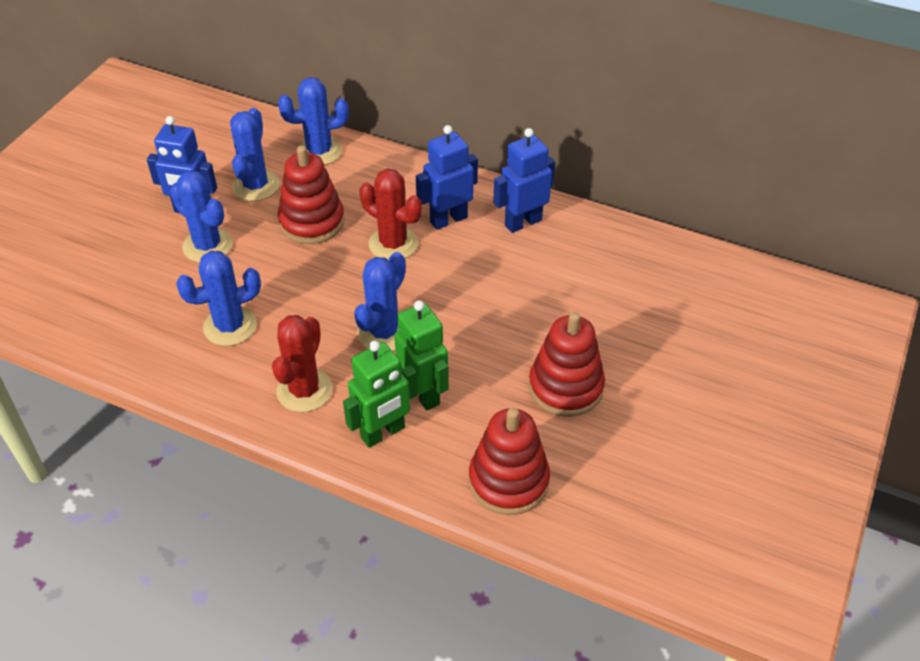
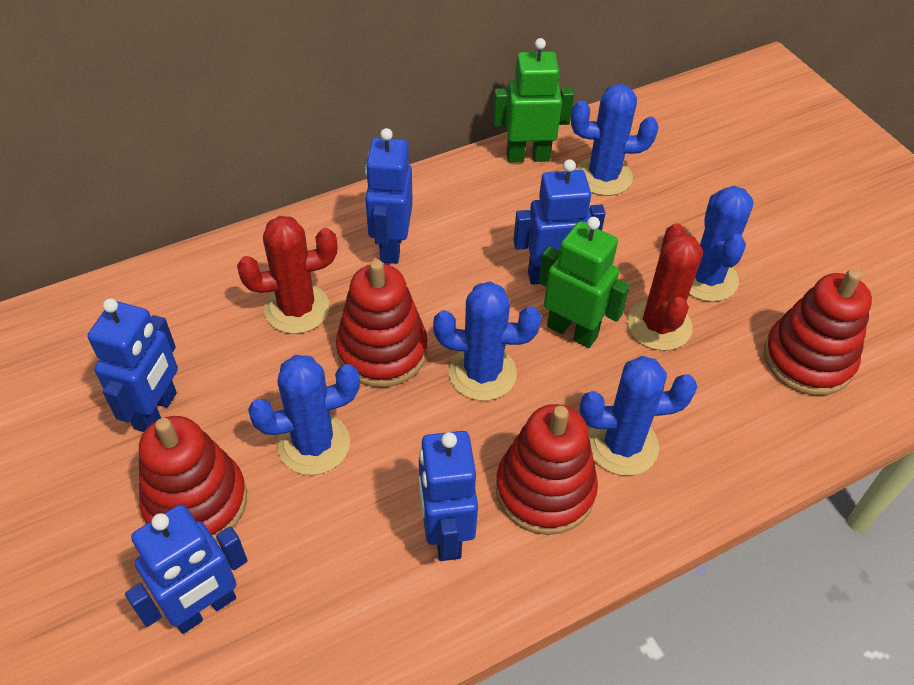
blue robot: [147,116,217,213] [416,125,478,230] [493,128,555,233] = 3 -> [88,298,178,432] [125,504,248,634] [365,128,413,264] [419,431,478,561] [513,159,605,285] = 5
red stacking toy: [278,146,345,244] [469,408,550,515] [529,312,605,417] = 3 -> [139,416,247,541] [336,259,428,387] [495,404,598,535] [763,269,872,396] = 4

